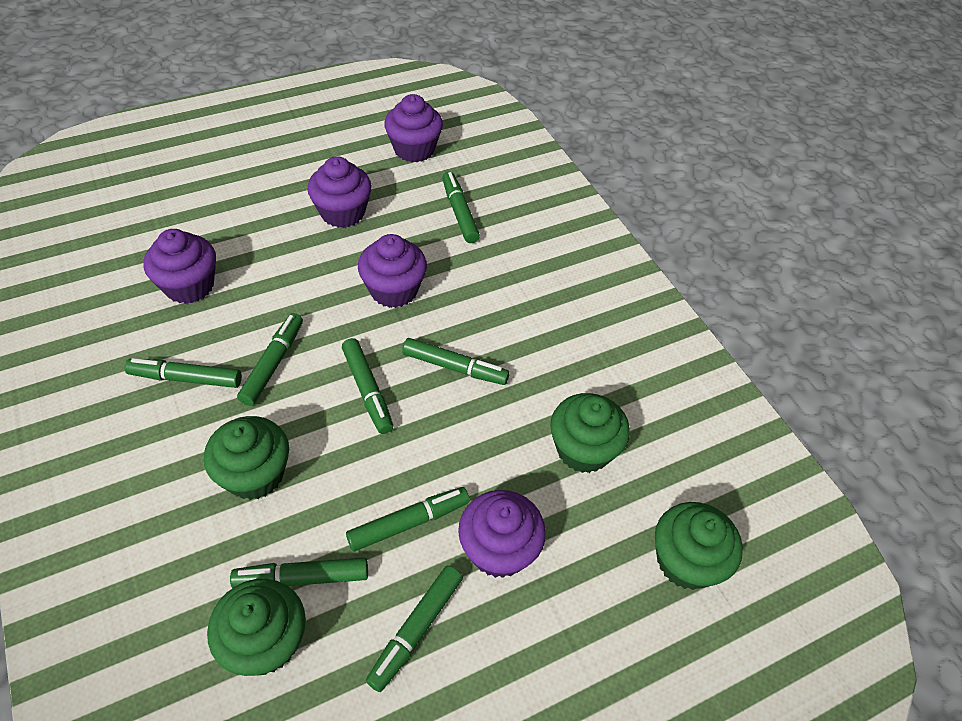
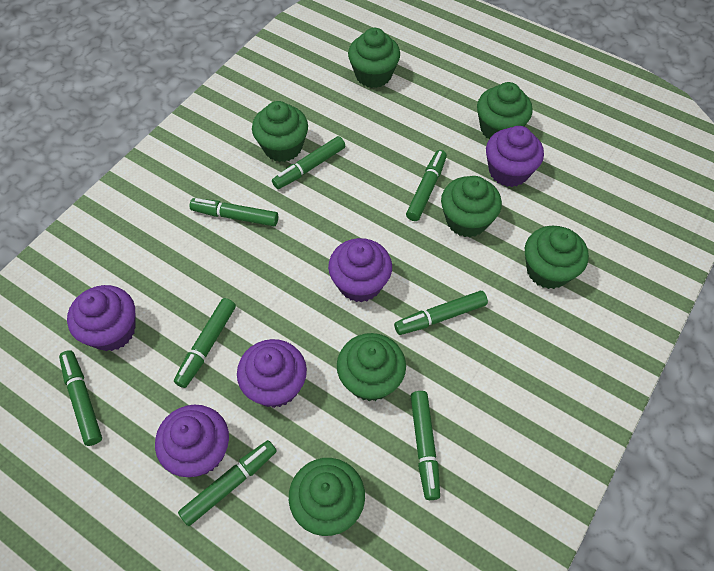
green cupcake: [204,416,289,500] [207,579,306,676] [550,393,630,473] [655,502,743,590] = 4 -> [252,101,308,162] [289,458,365,536] [337,333,406,401] [348,28,400,88] [441,176,502,237] [477,82,533,139] [525,226,589,289] = 7

